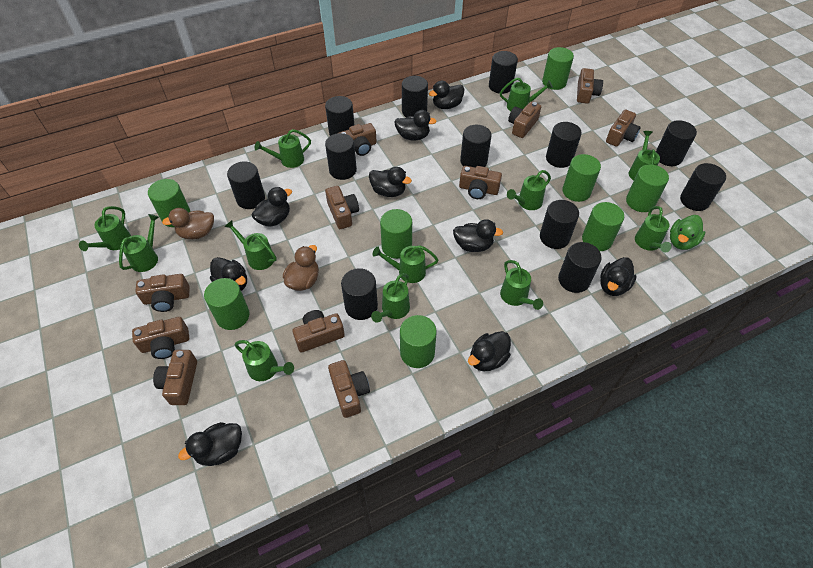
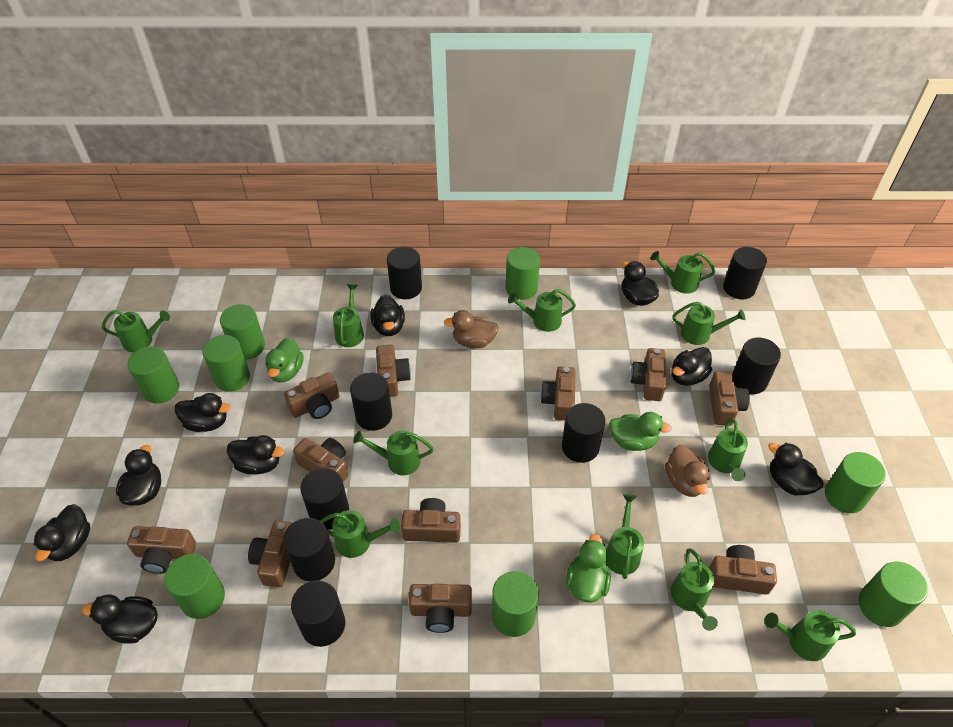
black cylinder: [227,161,265,209] [325,96,354,136] [325,133,357,180] [341,268,378,320] [402,76,428,117] [460,125,492,168] [489,51,518,94] [540,200,579,249] [546,122,582,168] [558,242,601,293] [656,120,697,166] [680,163,726,211] = 12 -> [283,518,335,582] [291,580,345,647] [300,468,349,530] [350,372,392,431] [387,247,422,299] [562,403,605,463] [723,247,767,299] [732,337,781,394] = 8
green duck: [670,215,705,250] = 1 -> [265,338,304,382] [566,534,611,603] [609,412,672,451] = 3
green watering can: [79,206,131,251] [119,214,159,272] [224,220,277,270] [235,340,294,381] [254,129,311,168] [371,273,410,323] [373,245,438,283] [500,78,553,111] [500,260,543,310] [507,170,551,210] [629,131,660,181] [635,206,672,252] = 12 -> [102,310,170,352] [320,510,400,558] [333,284,364,347] [353,430,434,475] [508,289,576,332] [606,494,644,579] [650,251,716,294] [671,548,718,631] [672,302,745,345] [708,418,748,481] [764,610,856,661] = 11

